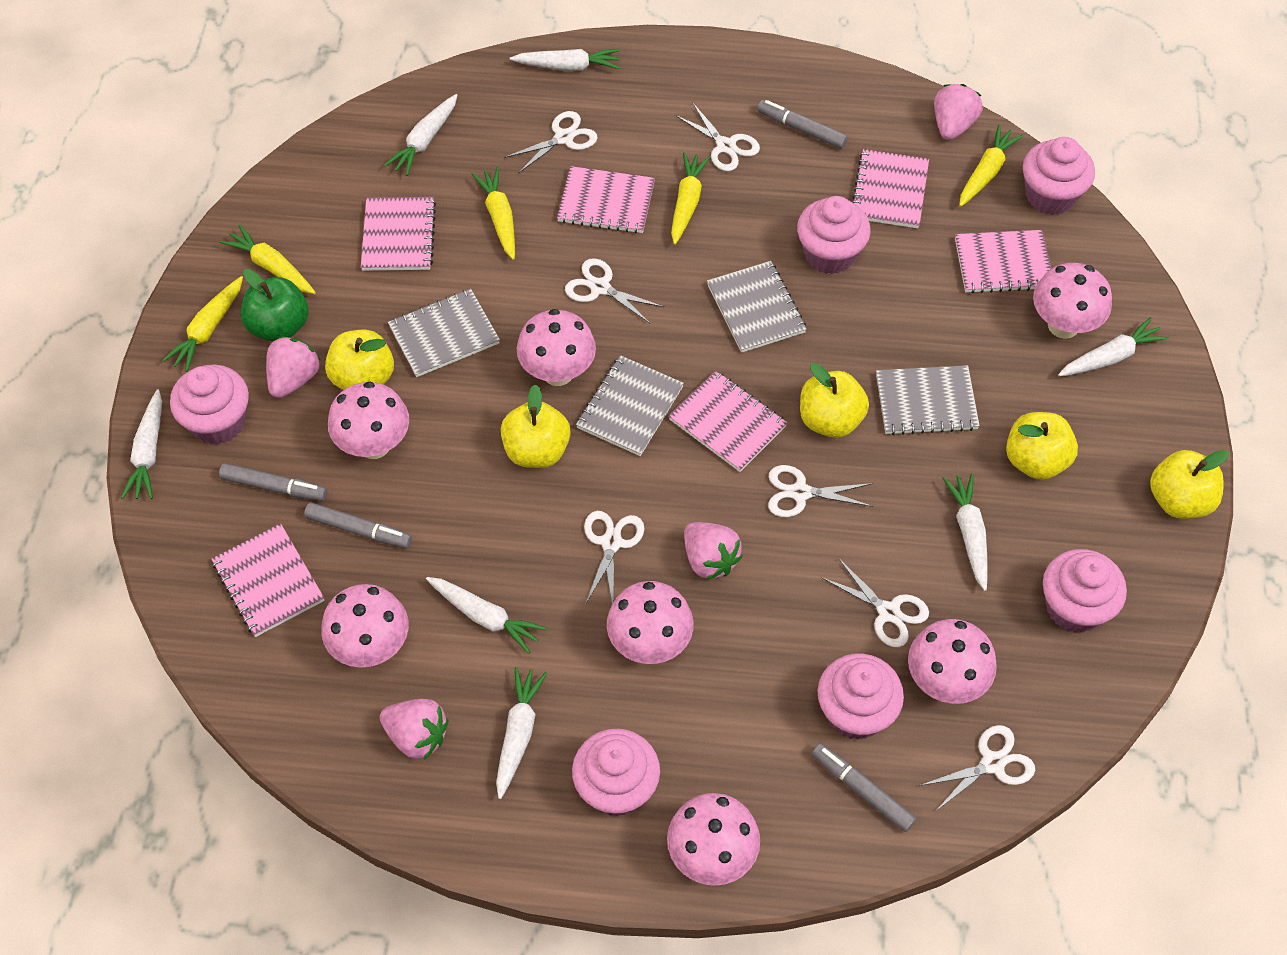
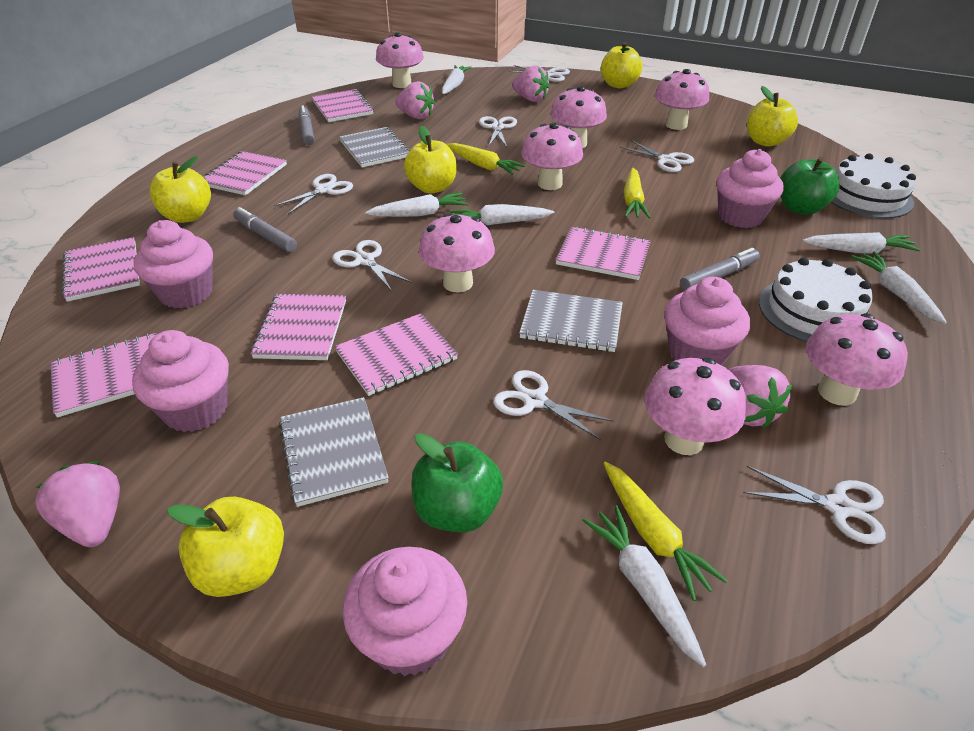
green apple: [241,269,309,342] = 1 -> [411,433,503,532] [780,157,840,215] = 2
grey marker: [219,463,327,501] [304,502,412,548] [757,100,848,149] [812,743,917,832] = 4 -> [233,207,297,252] [299,105,315,145] [680,248,760,291] = 3
grey notebook: [388,289,500,377] [576,355,684,456] [707,261,807,353] [876,365,980,435] = 4 -> [279,397,389,507] [339,127,410,167] [519,290,623,352] = 3
pink cupcake: [170,365,249,444] [572,729,660,817] [797,196,871,274] [817,653,904,740] [1023,137,1095,215] [1043,549,1127,633] = 6 -> [132,330,229,432] [134,220,213,308] [343,547,467,676] [664,277,750,366] [717,149,784,228] = 5
pink notebook: [212,523,324,637] [361,197,436,271] [557,166,655,233] [669,371,787,472] [852,149,929,228] [955,230,1051,294] = 6 -> [50,333,157,417] [62,237,140,302] [202,151,287,195] [250,294,346,360] [312,89,374,122] [335,313,458,396] [556,226,651,280] = 7
white cake: none = 0 -> [759,258,873,342] [831,153,916,218] = 2
white carrot: [121,389,162,499] [384,94,457,176] [426,577,546,654] [496,667,548,799] [510,49,620,71] [942,474,988,591] [1058,317,1169,377] = 7 -> [365,192,469,217] [442,65,471,94] [450,204,554,225] [582,505,706,667] [803,232,920,254] [851,251,947,324] = 6
yellow carrot: [162,276,243,372] [220,224,316,294] [472,167,515,260] [671,152,711,245] [959,125,1023,207] = 5 -> [446,143,526,175] [603,462,728,601] [624,168,650,218] = 3

